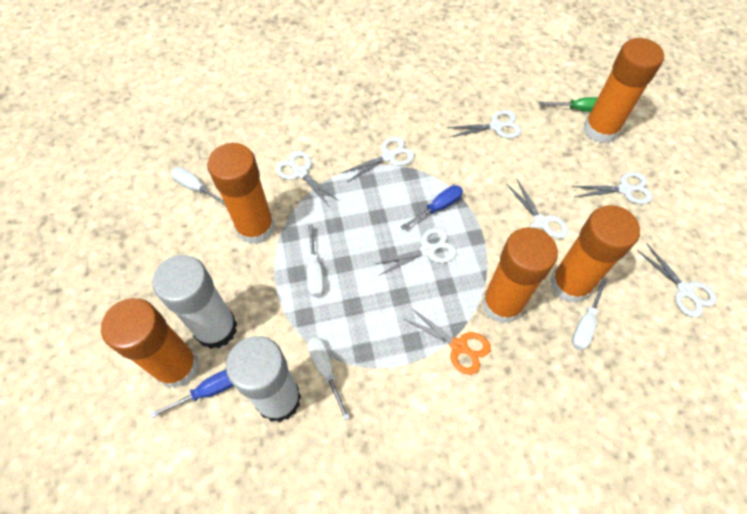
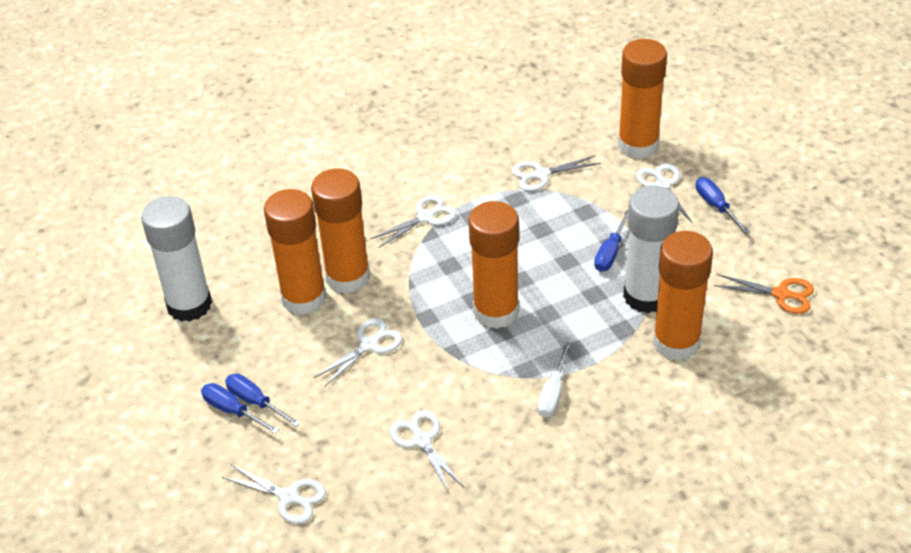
blue screwdriver: [150,369,234,418] [400,185,463,230] = 2 -> [201,383,279,434] [225,374,300,427] [594,210,628,272] [696,177,750,234] = 4
green screwdriver: [539,97,598,112] = 1 -> none = 0
white scissors: [275,151,339,207] [342,136,414,182] [375,228,457,275] [447,110,521,138] [506,179,568,238] [572,172,653,204] [637,244,717,317] = 7 -> [222,464,326,524] [314,318,402,387] [370,195,457,248] [389,410,464,493] [512,156,600,191] [636,163,693,224] = 6
white screwdriver: [171,167,226,206] [307,224,324,297] [307,337,350,421] [572,278,607,350] = 4 -> [538,342,571,417] = 1

